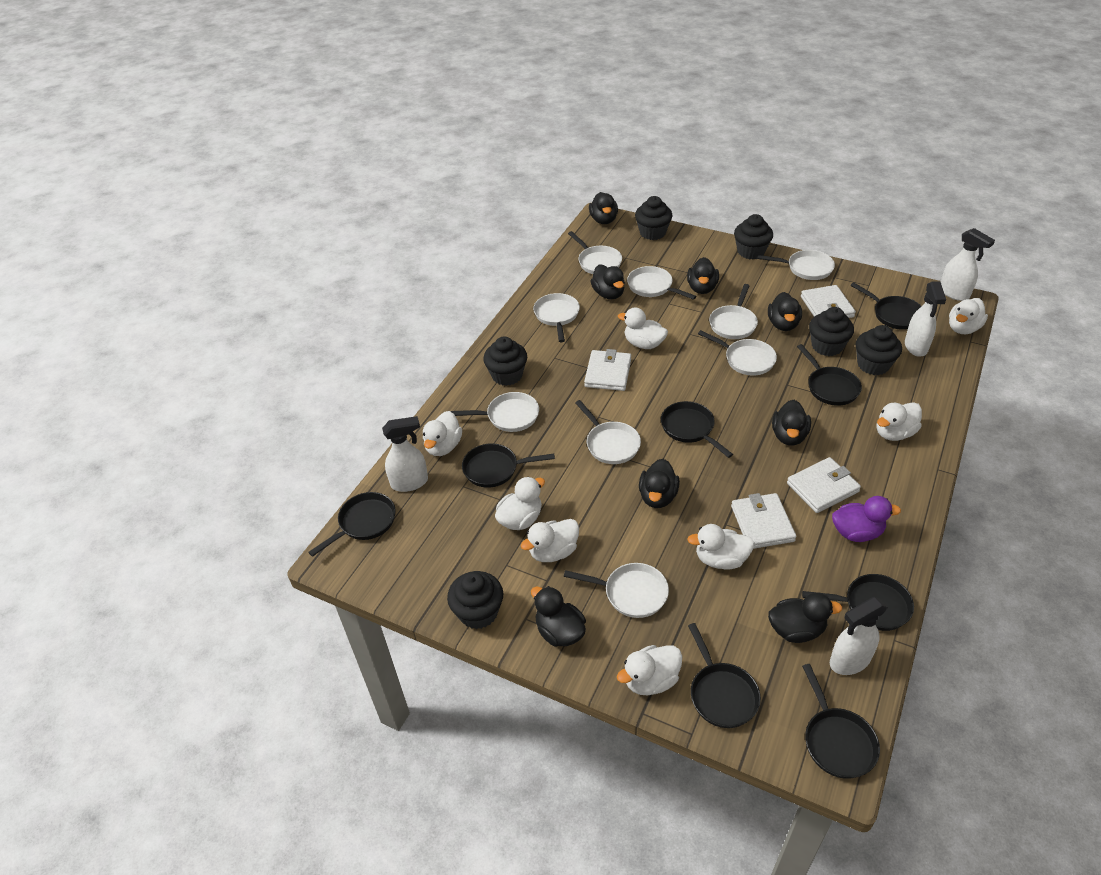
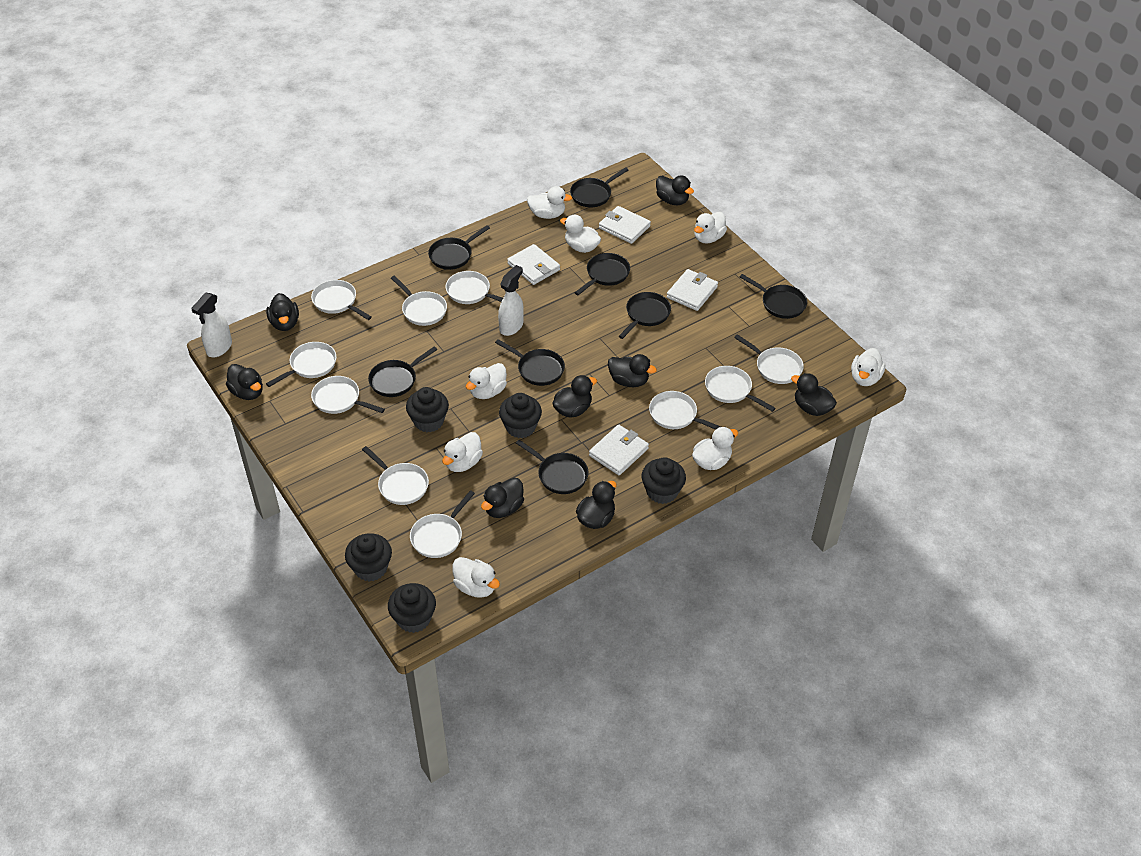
black cupcake: [447,571,503,629] [483,337,527,386] [635,196,672,240] [734,214,773,260] [809,307,854,356] [856,325,902,375] = 6 -> [345,533,392,581] [388,583,436,633] [406,387,449,432] [499,393,542,438] [642,457,686,504] = 5
purple duck: [832,496,901,542] = 1 -> none = 0
white pan: [451,392,539,432] [533,293,580,342] [564,563,669,618] [568,231,622,274] [575,400,641,464] [627,266,696,300] [698,330,777,376] [709,284,758,339] [758,250,835,280] = 9 -> [266,342,336,387] [311,280,372,320] [311,376,385,414] [362,446,429,505] [391,276,447,326] [410,490,475,558] [446,271,503,304] [649,391,721,430] [705,366,776,412] [734,334,804,384] = 10
white spray bottle: [382,416,428,492] [830,597,888,675] [905,282,946,357] [941,228,995,301] = 4 -> [191,293,232,357] [498,265,524,336] = 2

